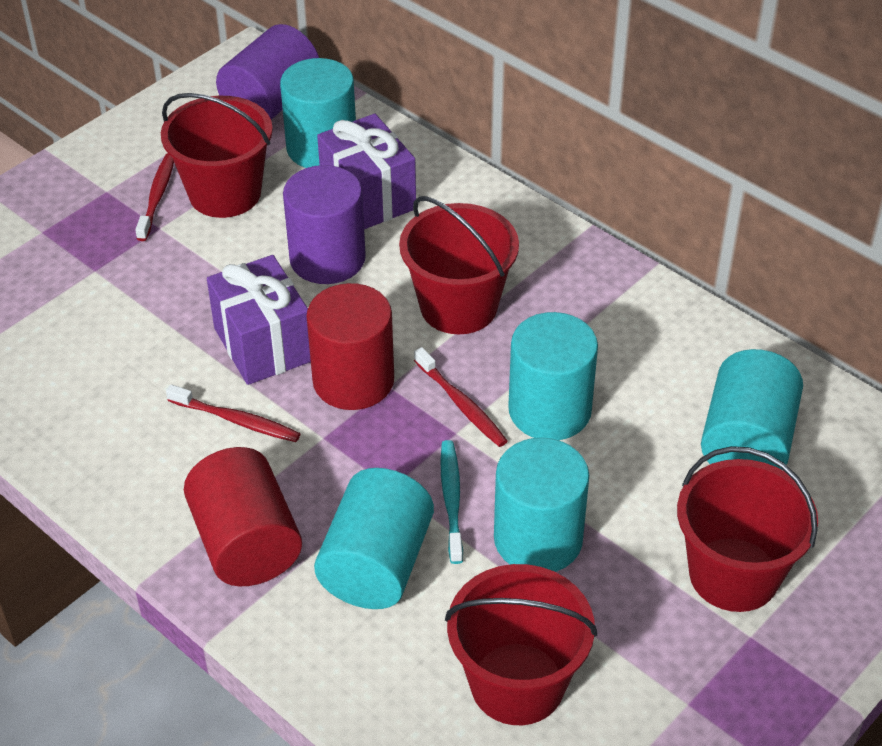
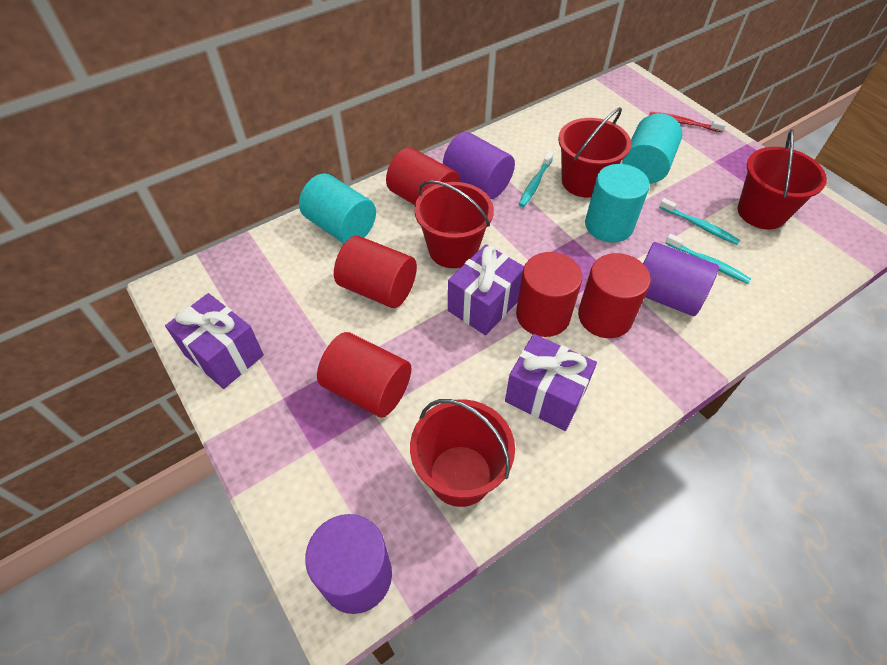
purple cylinder: [216,24,319,120] [283,165,366,284] = 2 -> [305,514,392,614] [443,132,515,199] [643,242,719,316] = 3
purple gift: [207,255,311,385] [317,114,416,229] = 2 -> [165,293,264,389] [448,244,524,335] [505,334,597,431] = 3
red cylinder: [184,447,302,586] [306,283,394,410] = 2 -> [317,332,411,418] [334,236,417,308] [386,147,460,205] [516,252,582,337] [578,253,651,338] = 5
red toothbrush: [135,153,174,241] [166,385,301,442] [414,347,508,447] = 3 -> [649,112,726,132] = 1
turquoise cylinder: [280,58,356,168] [314,468,434,609] [494,438,589,572] [508,312,598,440] [701,349,803,470] = 5 -> [299,173,376,244] [585,164,650,243] [622,113,683,184] = 3
turquoise toothbrush: [440,440,463,564] = 1 -> [519,151,554,207] [659,198,740,245] [665,234,751,284] = 3

